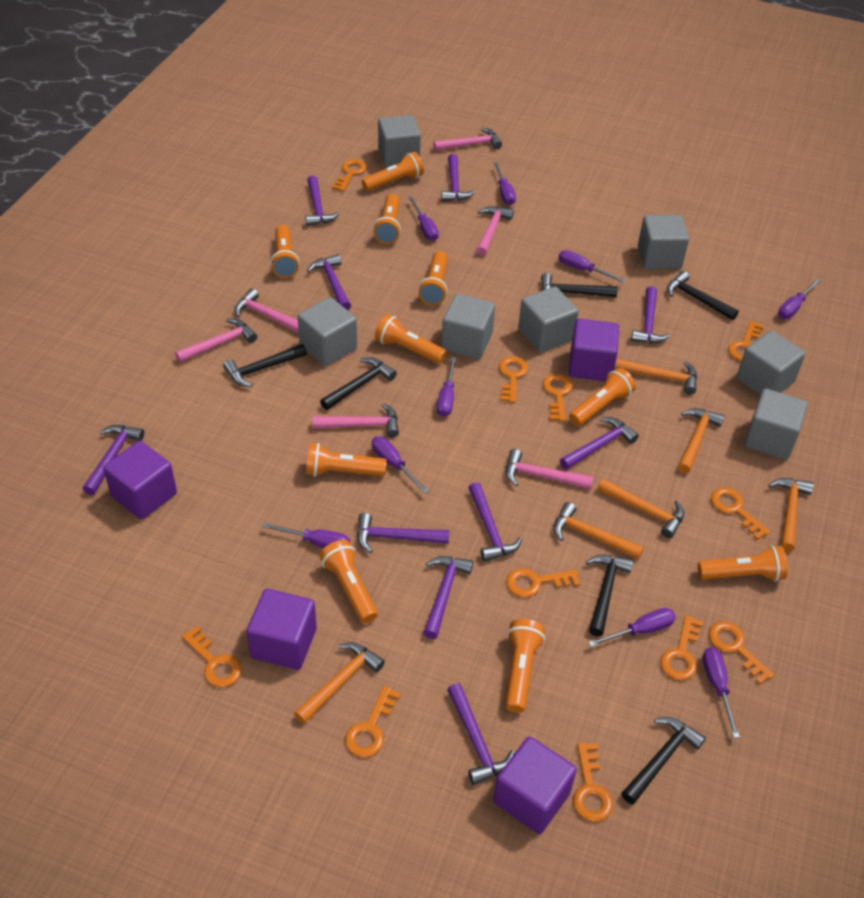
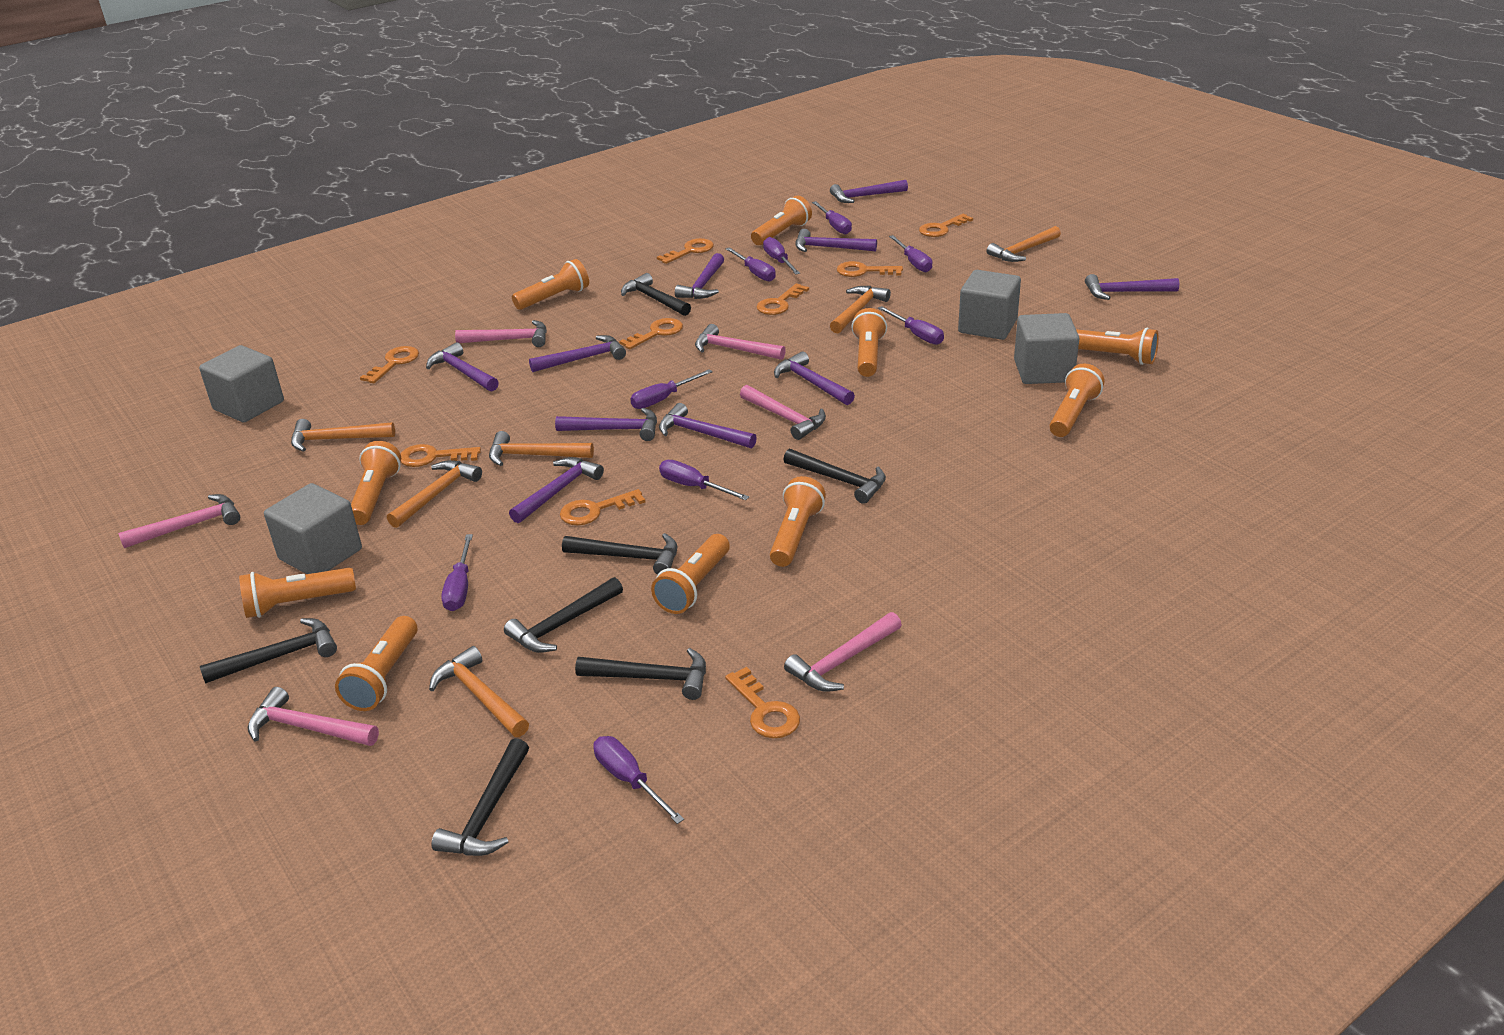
black hammer: [223,344,307,387] [320,358,397,410] [541,273,618,297] [586,554,633,637] [621,717,706,805] [667,271,739,320] = 6 -> [200,618,337,684] [431,738,529,856] [504,577,623,653] [562,533,677,575] [575,648,706,700] [621,273,691,316] [783,449,886,504] = 7
grey cube: [298,297,357,366] [378,115,421,168] [441,294,495,359] [518,287,579,353] [638,215,689,269] [737,330,805,395] [744,388,808,460] = 7 -> [199,345,284,422] [264,483,362,574] [958,270,1021,340] [1014,313,1080,384] = 4
orange key: [182,626,242,687] [332,159,367,192] [345,686,401,758] [499,356,528,403] [506,568,580,598] [543,374,573,421] [573,742,613,822] [660,615,703,681] [709,621,774,684] [711,487,770,540] [728,321,764,361] = 11 -> [360,346,419,383] [401,444,481,467] [560,489,645,525] [619,318,683,349] [657,238,714,264] [725,667,800,738] [756,283,809,315] [837,261,903,277] [919,214,973,237] = 9
purple cube: [103,441,177,520] [246,588,317,670] [493,736,577,834] [569,319,619,381] = 4 -> none = 0

